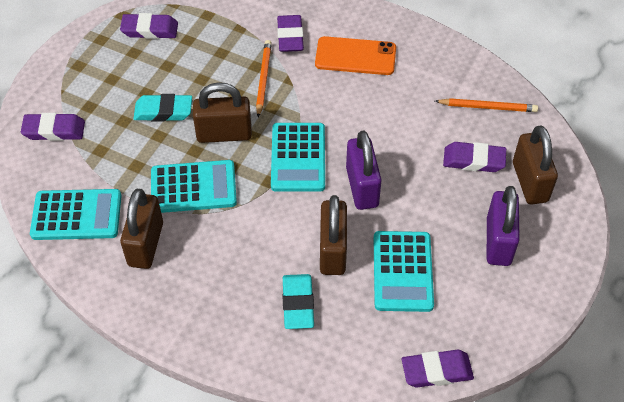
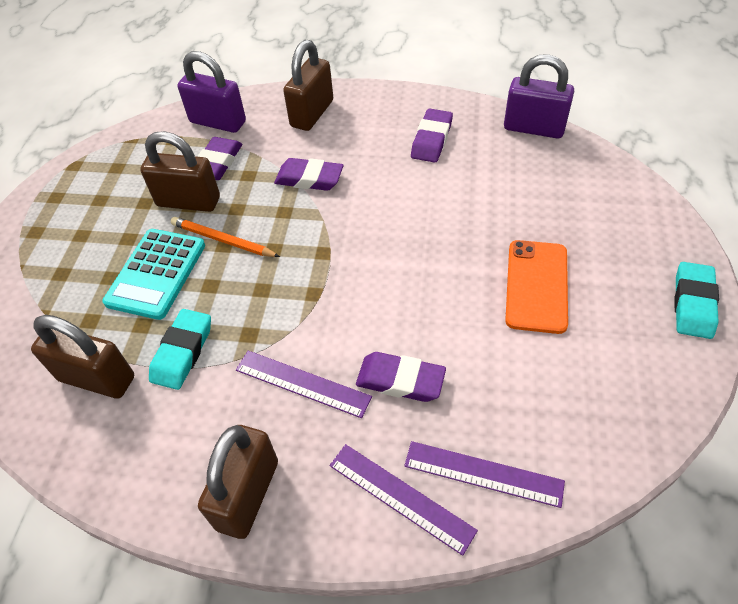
orange pencil: [256,40,272,118] [435,98,538,112] = 2 -> [171,217,280,257] = 1
purple eraser: [21,113,85,141] [120,13,178,39] [277,15,304,52] [402,350,474,388] [443,142,506,172] = 5 -> [197,137,242,180] [274,158,343,191] [356,352,446,402] [411,109,453,163] = 4
purple ruler: none = 0 -> [236,351,372,418] [329,444,478,556] [404,441,565,508] = 3
turquoise calculator: [30,189,121,240] [151,160,237,213] [271,123,325,192] [373,231,434,312] = 4 -> [102,229,205,320] = 1

